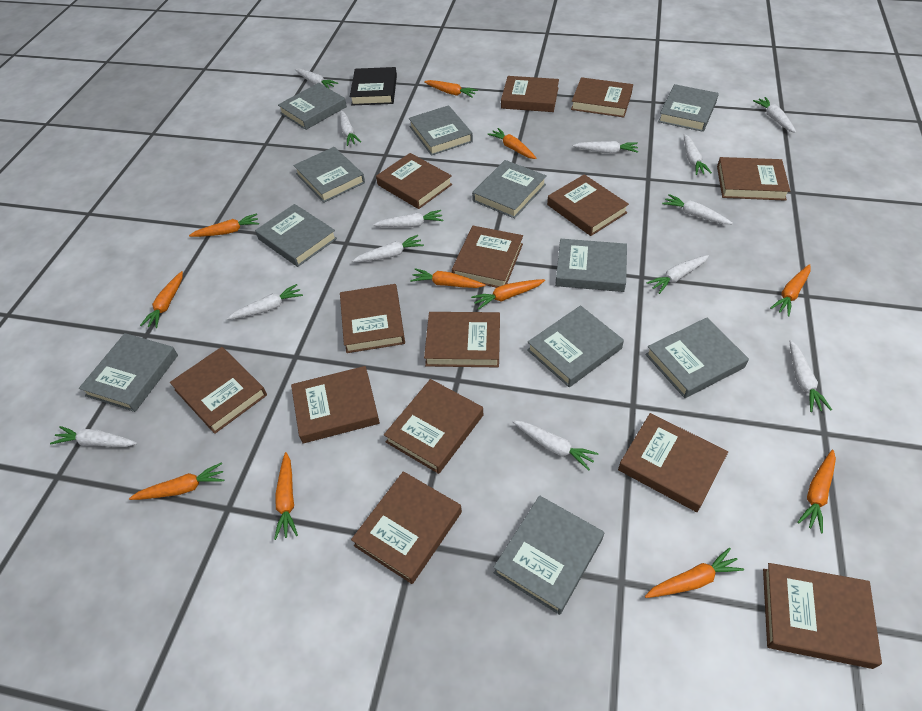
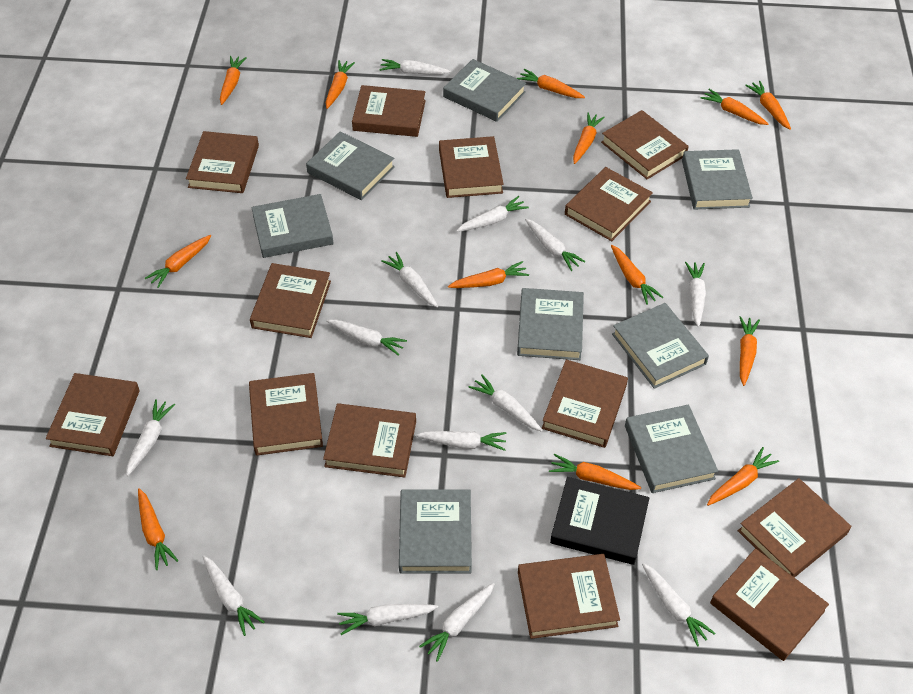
brown book: [170,347,267,434] [291,366,380,443] [340,284,405,353] [351,471,462,584] [376,153,452,209] [384,379,483,474] [424,312,500,367] [452,226,523,288] [501,76,559,112] [547,174,629,236] [571,77,633,117] [618,413,728,512] [717,157,790,201] [763,563,882,669] = 14 -> [46,373,140,456] [186,131,259,193] [249,373,323,456] [250,263,331,338] [323,403,416,478] [352,85,426,137] [439,136,504,198] [518,554,620,639] [542,359,628,448] [565,167,653,241] [601,110,689,179] [710,548,829,661] [738,478,851,578] = 13
grey book: [79,333,178,412] [255,204,337,267] [278,83,347,130] [293,147,365,202] [409,105,473,156] [472,160,547,219] [493,495,604,615] [527,305,624,387] [555,239,627,292] [645,318,749,398] [658,84,719,132] = 11 -> [251,194,334,258] [306,131,395,200] [399,489,472,574] [443,59,526,122] [517,288,584,360] [612,303,709,389] [625,405,718,493] [682,149,753,210] = 8
orange carrot: [129,462,224,500] [140,271,183,328] [189,213,259,237] [274,452,298,540] [410,268,486,288] [424,80,478,98] [471,279,545,310] [487,128,537,159] [645,548,744,598] [770,264,811,316] [797,450,836,533] = 11 -> [138,488,179,570] [145,235,211,288] [220,56,247,105] [326,60,355,109] [448,261,529,288] [517,69,585,98] [549,454,641,490] [573,113,605,164] [611,245,663,305] [701,89,768,125] [707,447,779,506] [740,316,760,386] [745,81,791,130] = 13

